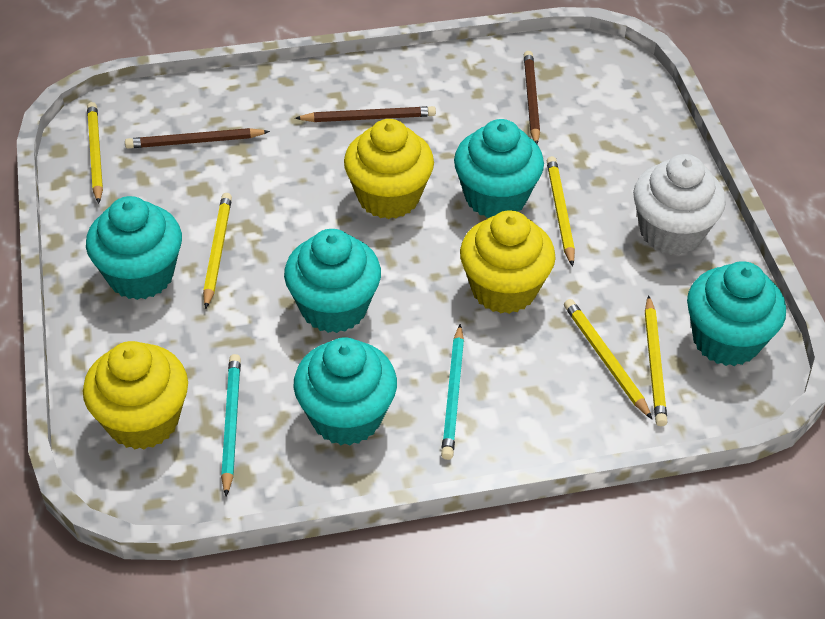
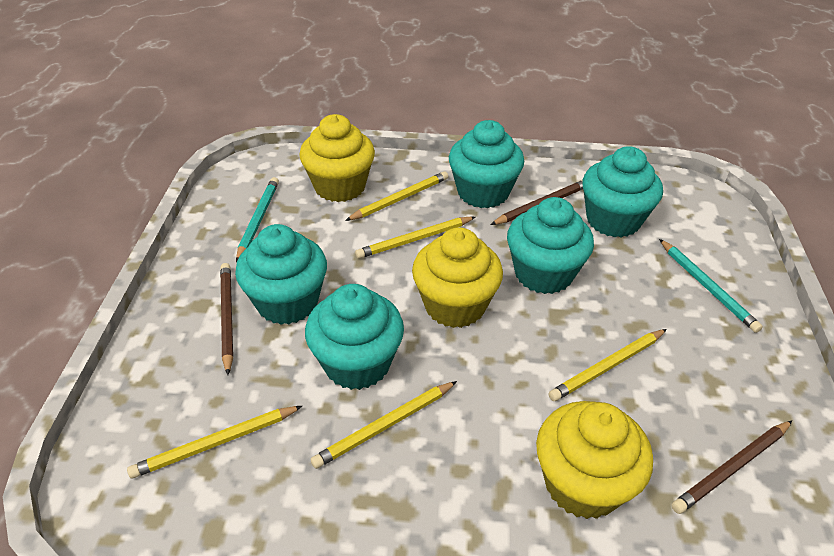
white cupcake: [633,154,726,255] = 1 -> none = 0

